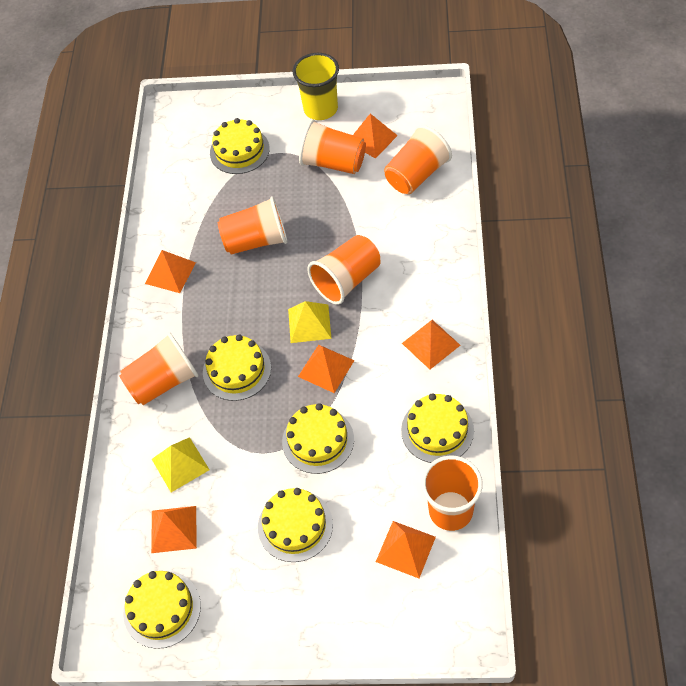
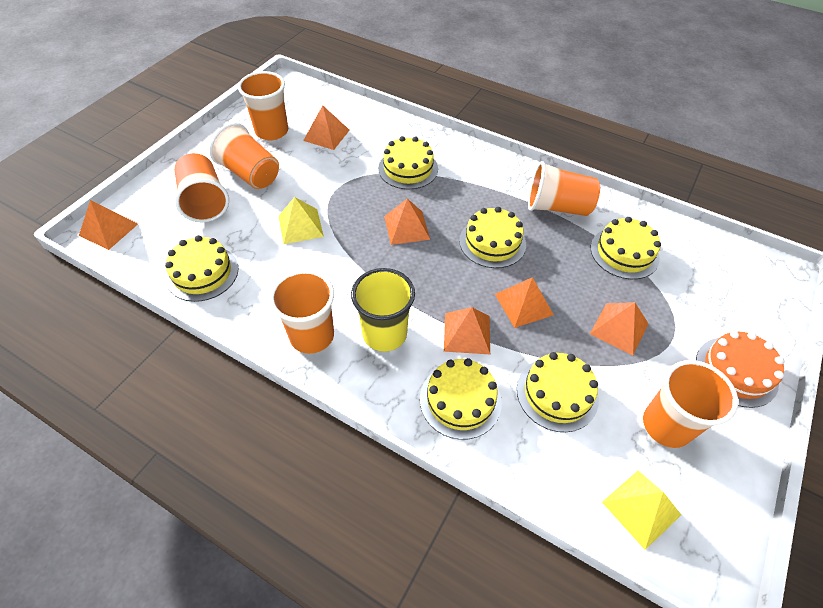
orange cake: none = 0 -> [696,331,784,408] = 1

